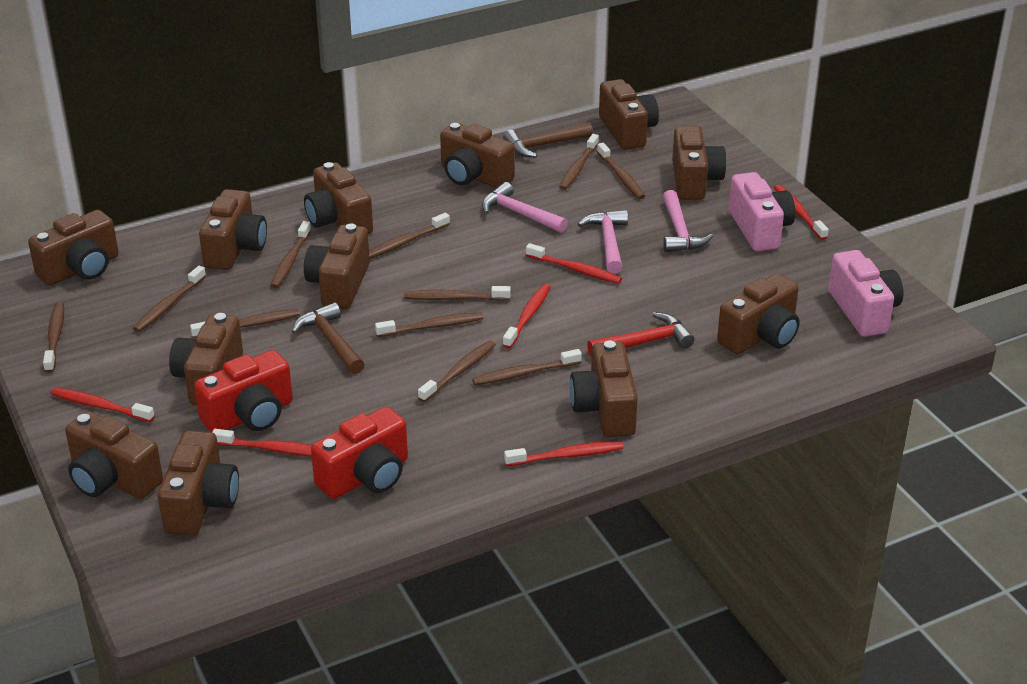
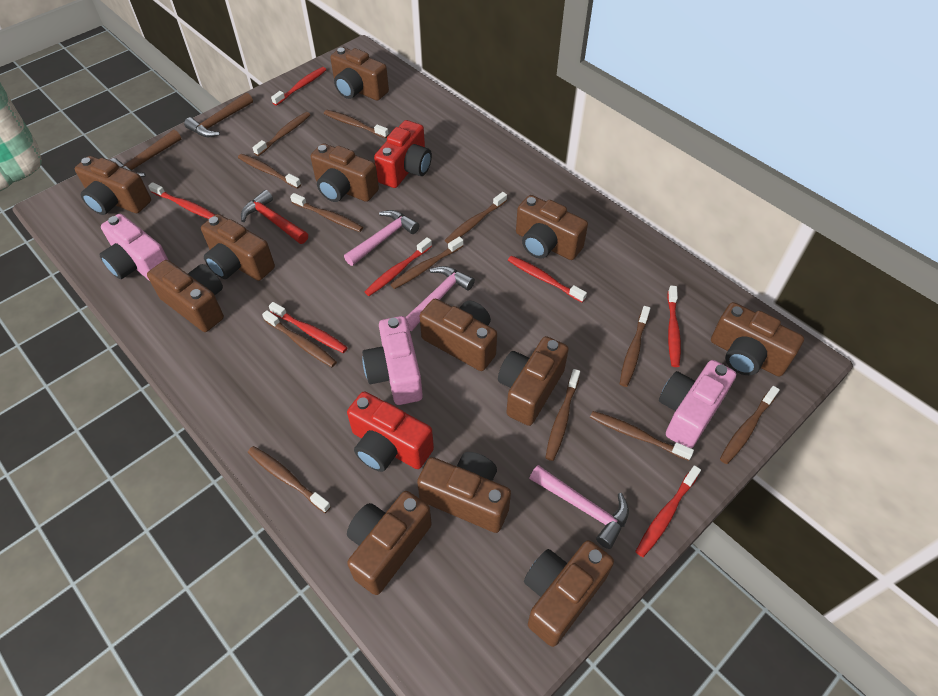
brown toothbrush: [43,302,64,373] [133,266,206,332] [190,309,300,339] [270,221,311,288] [369,213,450,259] [375,312,484,337] [404,286,511,301] [418,341,496,402] [472,349,582,385] [559,134,599,190] [597,143,645,199] = 11 -> [238,154,301,189] [248,446,331,513] [252,112,310,156] [262,310,337,367] [290,193,363,232] [324,110,389,138] [390,237,463,289] [445,192,507,244] [545,369,580,461] [590,411,694,461] [620,306,651,387] [720,386,780,464] = 12
pink camera: [729,172,795,251] [828,250,903,337] = 2 -> [99,214,168,281] [362,316,423,405] [659,360,736,449] = 3
red toothbrush: [50,387,155,422] [212,429,312,457] [503,284,551,348] [504,441,623,466] [526,243,622,284] [774,185,829,240] = 6 -> [148,182,215,219] [269,302,348,353] [271,67,327,106] [365,237,432,296] [508,256,587,302] [635,465,701,557] [667,286,681,367] = 7

